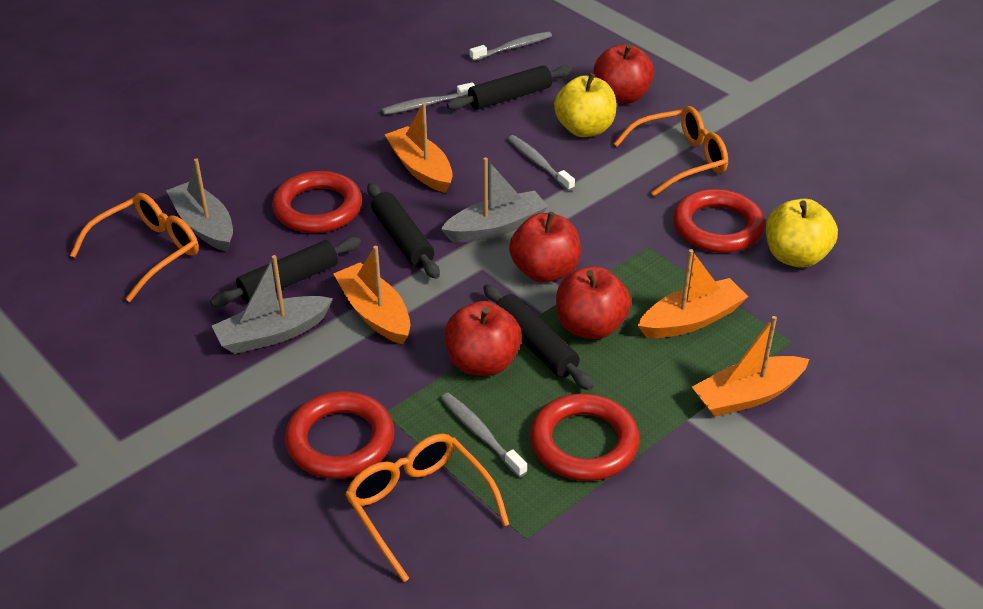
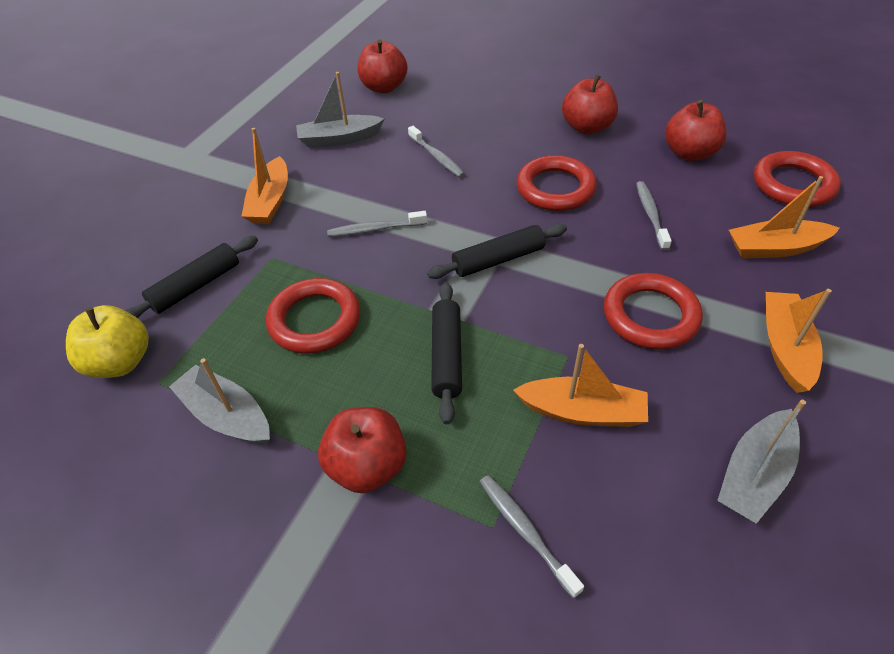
black rolling pin: [210,237,361,307] [367,183,440,279] [447,65,572,110] [483,284,593,390] = 4 -> [125,236,258,318] [427,224,567,279] [431,282,462,424] = 3
orange glasses: [70,193,199,302] [345,433,509,583] [613,106,728,196] = 3 -> none = 0
yellow apple: [554,73,616,137] [766,199,838,268] = 2 -> [66,305,149,378] = 1

